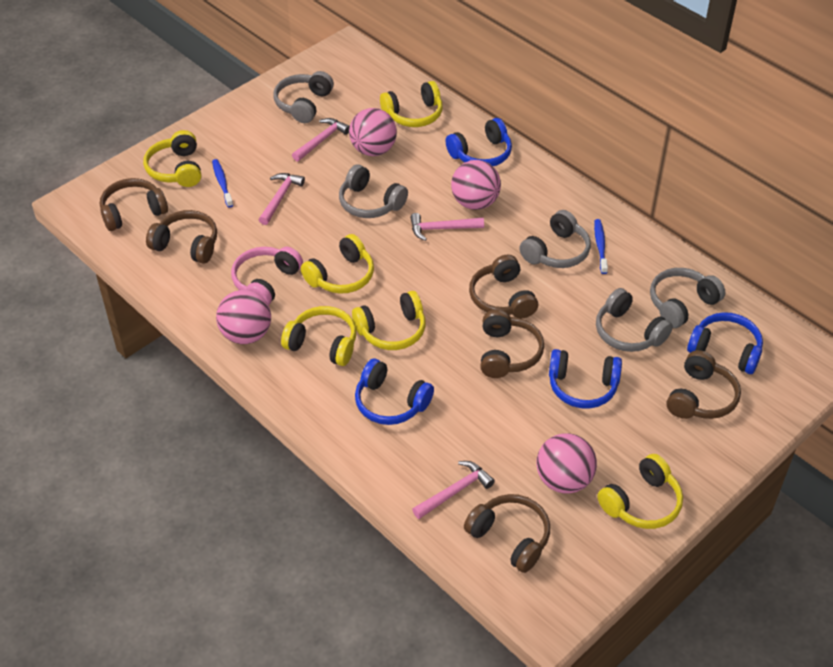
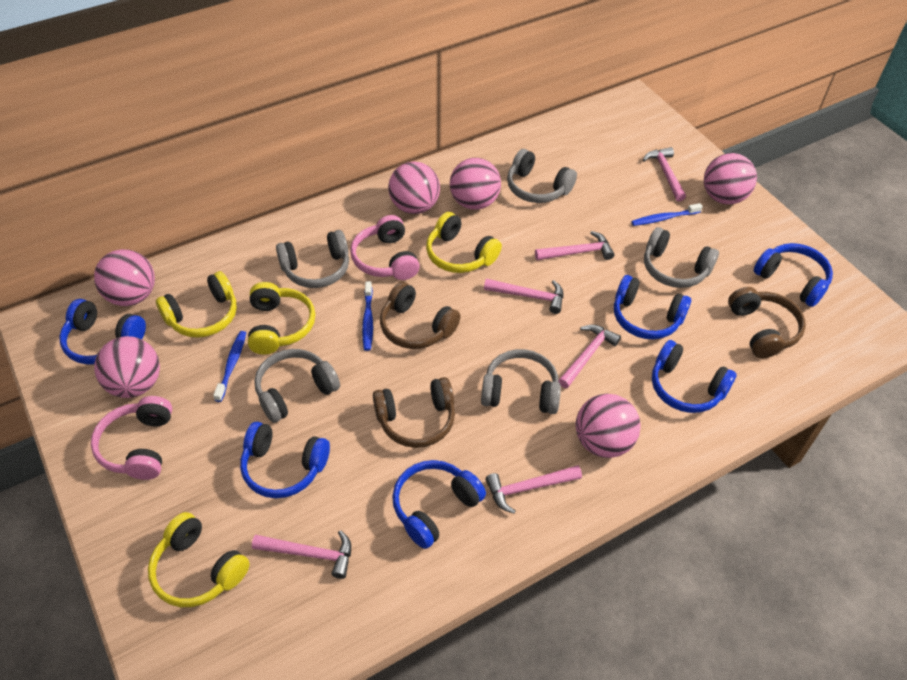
blue headphones: [355,359,434,425] [446,118,512,166] [549,349,622,409] [687,312,763,374] = 4 -> [59,299,146,365] [240,422,330,498] [392,460,486,549] [614,275,691,339] [652,340,737,413] [754,243,833,307] = 6
blue toothbrush: [212,159,233,208] [594,219,608,274] = 2 -> [213,331,246,402] [362,281,373,351] [631,203,703,226] = 3
brown headphones: [100,178,168,231] [146,210,217,264] [464,494,550,573] [469,255,538,319] [480,309,544,378] [667,350,741,419] = 6 -> [373,377,455,448] [380,282,461,349] [728,287,806,359] = 3
pink ball: [216,290,271,344] [349,108,397,156] [451,160,501,210] [536,433,597,494] = 4 -> [94,249,155,306] [94,336,160,398] [388,162,440,214] [450,158,501,210] [576,394,641,458] [704,153,757,204] = 6
pink hammer: [259,173,305,225] [292,118,350,161] [410,213,484,241] [412,461,495,519] = 4 -> [252,530,351,579] [484,279,563,314] [486,465,582,514] [535,231,614,260] [558,324,621,388] [643,147,686,201] = 6
pink headphones: [231,247,303,305] = 1 -> [91,396,172,480] [350,215,420,280] = 2
yellow headphones: [143,130,201,187] [281,306,356,366] [301,234,374,294] [352,291,426,350] [380,81,443,127] [597,454,683,529] = 6 -> [148,512,250,607] [156,271,237,338] [248,282,315,354] [426,212,502,273] = 4

